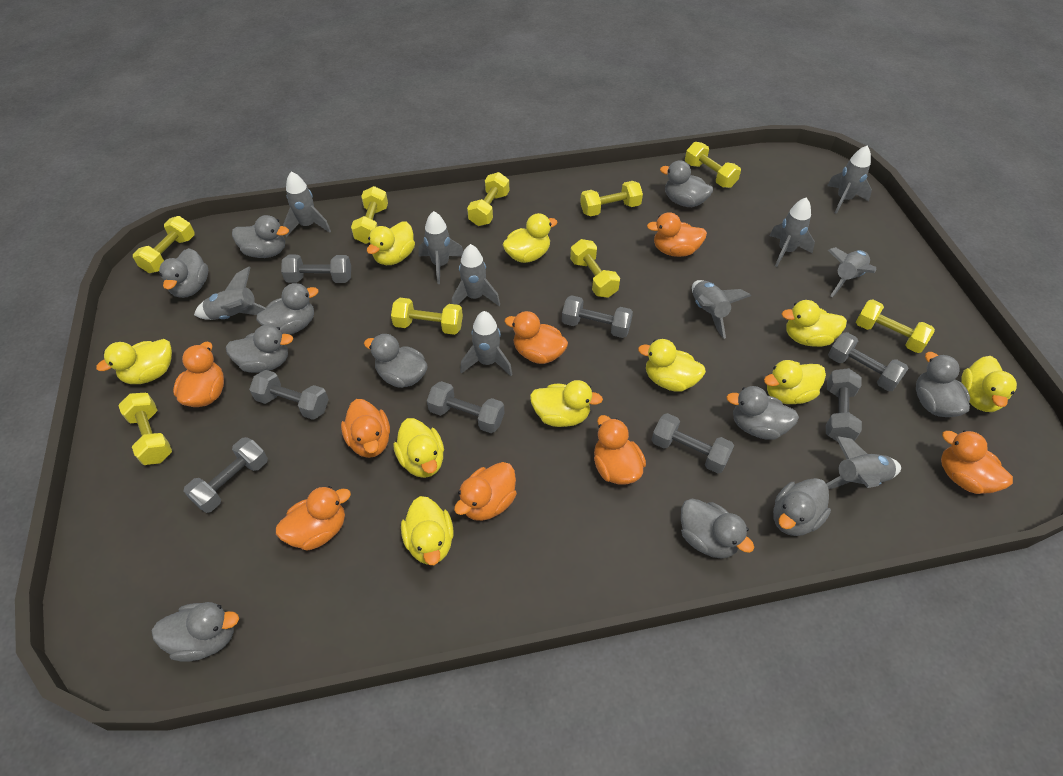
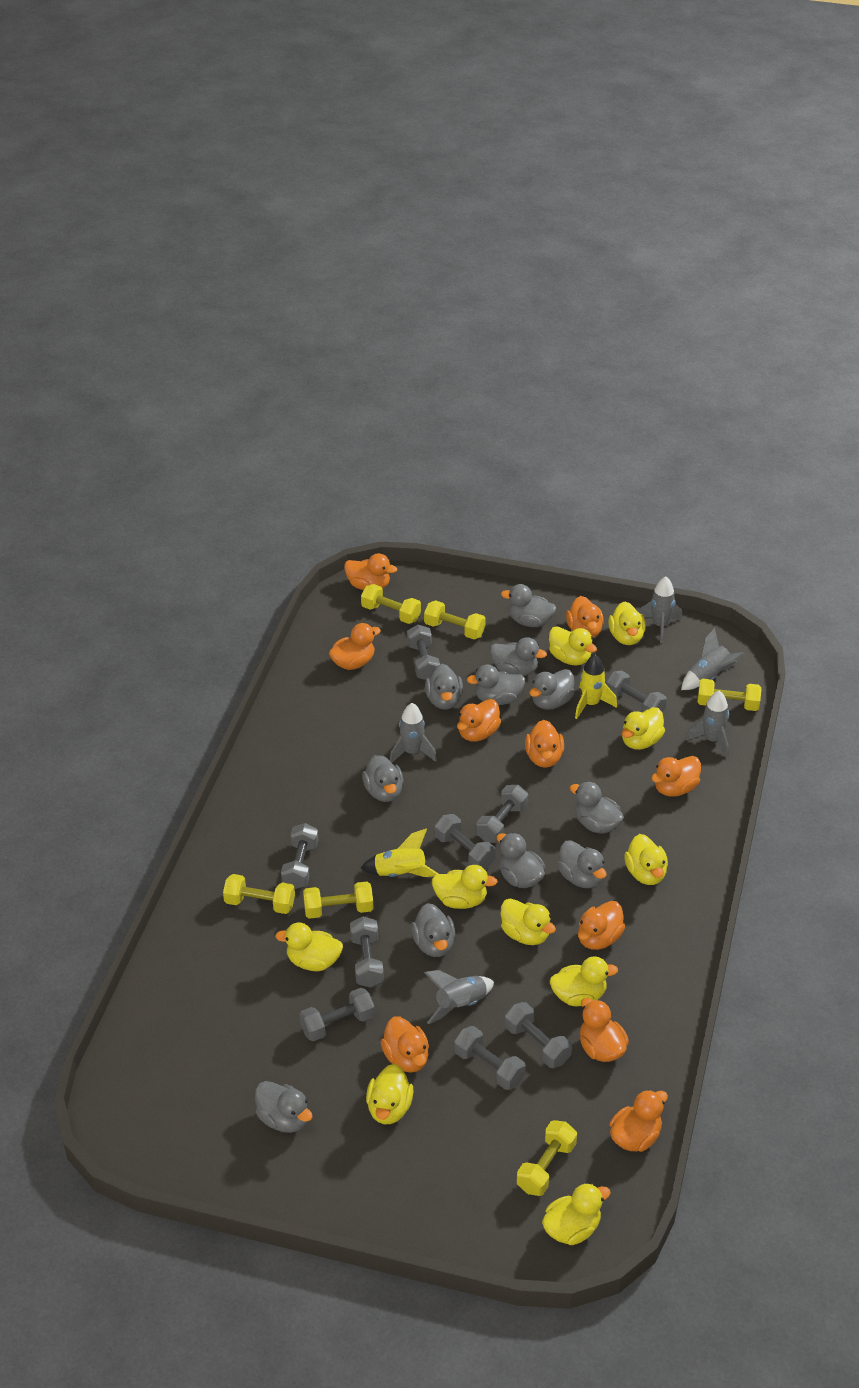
grey dumbbell: [183,437,268,513] [249,370,329,420] [281,255,351,283] [427,381,504,433] [562,295,633,338] [652,413,734,474] [826,368,862,442] [828,332,909,391] = 8 -> [281,823,318,889] [299,988,375,1041] [350,917,384,988] [407,625,440,680] [434,814,496,869] [454,1026,526,1090] [476,785,528,843] [504,1002,572,1068] [606,670,667,712] = 9
grey rocket: [194,267,266,320] [283,171,331,237] [418,211,463,284] [452,244,500,306] [460,311,513,376] [692,280,751,339] [769,197,815,267] [826,436,901,489] [827,146,872,214] [828,247,876,297] = 10 -> [390,703,437,763] [424,970,494,1024] [639,576,682,643] [681,628,745,690] [685,691,729,758] = 5
orange duck: [173,342,224,407] [276,486,351,551] [341,399,390,458] [454,462,517,521] [505,311,568,364] [594,415,646,484] [647,212,707,257] [941,430,1013,494] = 8 -> [329,623,381,670] [344,553,397,590] [381,1016,429,1073] [457,699,501,742] [525,720,564,768] [566,596,604,638] [578,901,625,950] [580,998,629,1062] [609,1090,668,1152] [651,756,701,797] = 10
yellow dumbbell: [118,393,172,465] [133,216,195,273] [351,186,388,244] [391,298,463,335] [467,172,509,226] [570,239,620,298] [580,181,643,216] [685,142,741,188] [856,299,935,353] = 9 -> [223,874,295,914] [303,881,373,919] [361,584,421,624] [424,600,486,639] [517,1120,577,1196] [698,679,761,711] = 6
yellow rocket: none = 0 -> [361,829,439,877] [575,655,617,719] = 2

